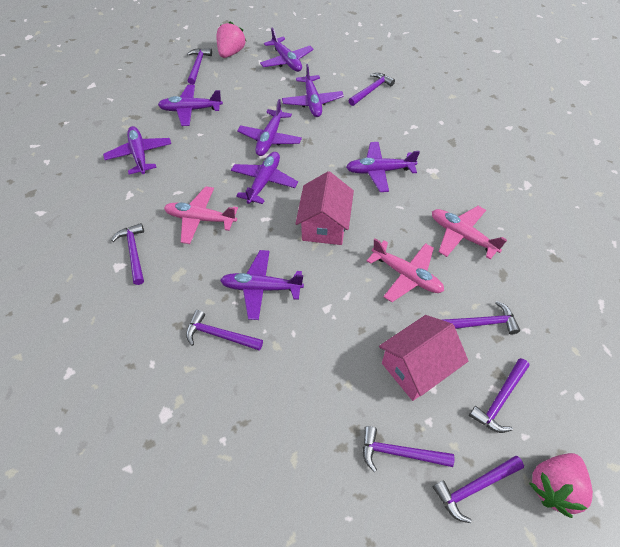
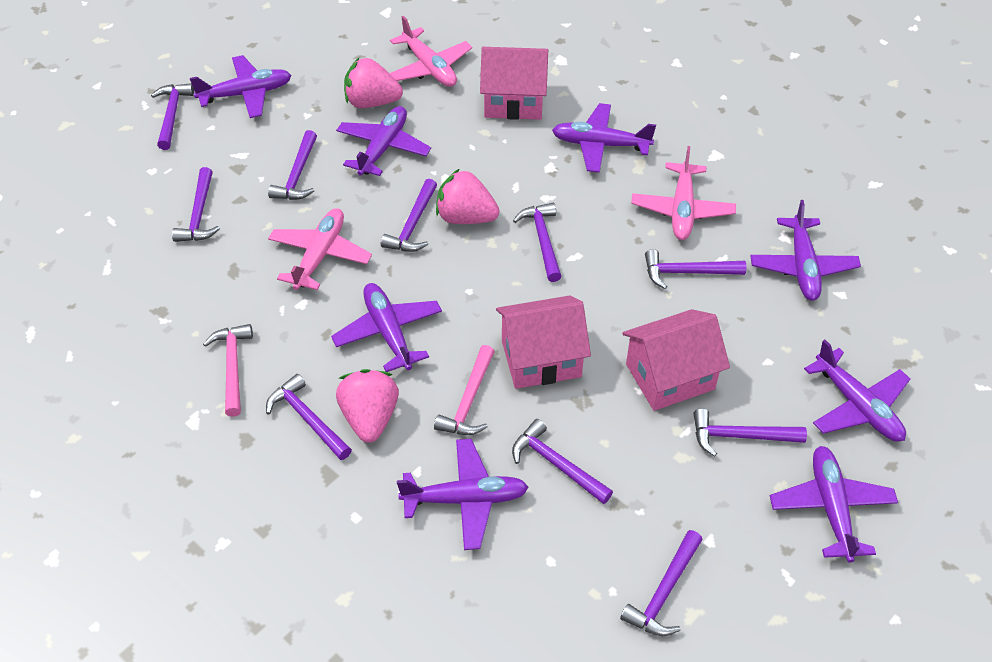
pink hammer: none = 0 -> [203,324,253,417] [434,345,495,435] = 2
pink house: [295,171,354,245] [379,315,468,401] = 2 -> [480,47,548,120] [496,295,591,389] [622,309,730,411] = 3
pink strawberry: [217,22,246,58] [529,453,593,518] = 2 -> [336,369,399,443] [344,58,403,108] [436,168,500,224] = 3
purple hammer: [111,223,144,285] [186,310,263,351] [187,48,212,85] [349,73,395,106] [363,426,454,472] [433,456,524,523] [443,301,520,334] [469,358,529,433] = 8 -> [151,83,194,150] [172,167,220,242] [266,374,352,460] [268,130,317,200] [381,179,437,252] [512,419,613,504] [513,203,562,282] [620,530,703,636] [645,249,746,289] [693,408,807,457] = 10

